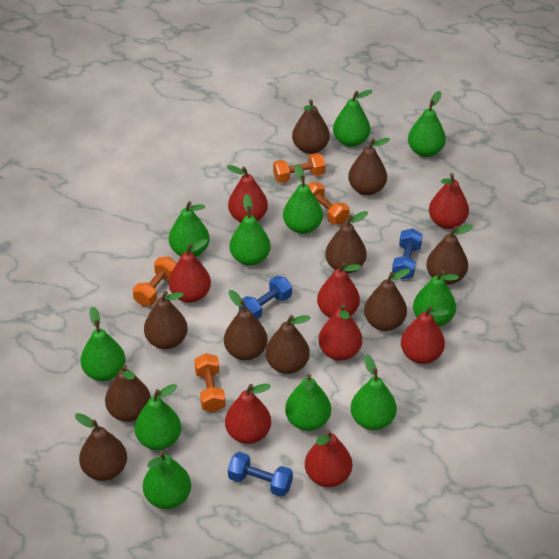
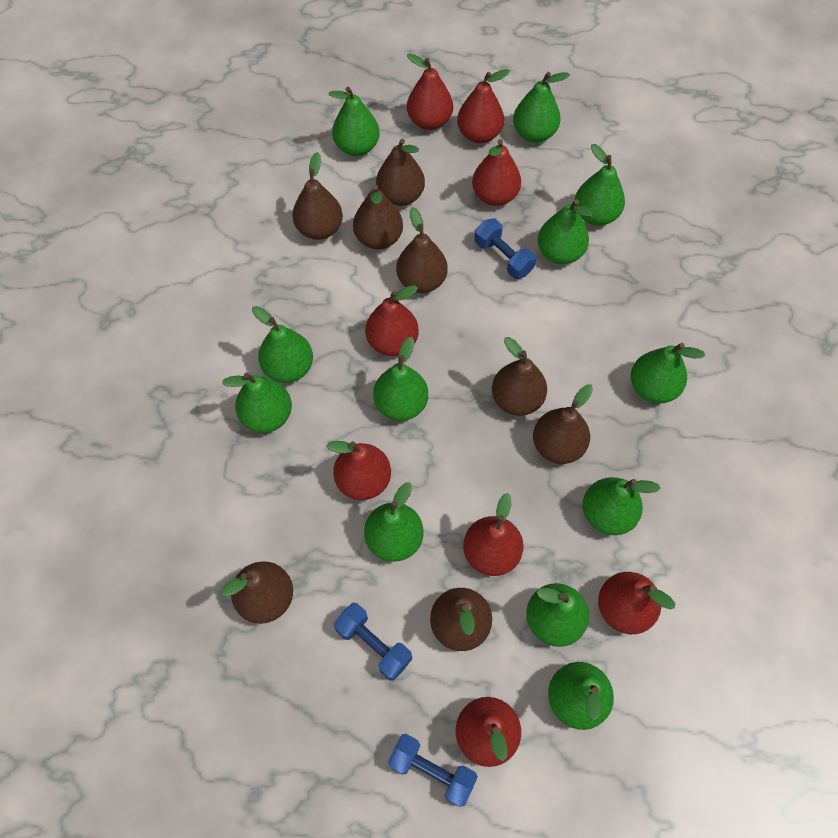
brown pear: [75,413,127,481] [105,365,151,422] [144,291,188,349] [224,290,268,360] [265,315,311,374] [292,99,330,154] [325,211,368,274] [348,138,390,195] [364,268,410,331] [426,224,474,285] = 10 -> [221,561,293,624] [292,152,343,240] [353,185,403,249] [376,139,425,206] [396,207,448,293] [430,588,492,651] [492,337,547,416] [533,385,593,464] = 8
green pear: [81,307,125,381] [135,384,181,450] [143,451,191,509] [169,201,210,257] [230,194,271,266] [283,164,323,234] [285,374,331,431] [333,90,373,147] [351,355,397,430] [408,91,446,157] [413,270,459,327] = 11 -> [222,373,292,433] [252,306,313,383] [328,86,380,156] [364,482,424,562] [373,337,428,421] [513,72,570,143] [526,583,589,647] [538,199,593,264] [548,662,614,730] [575,144,625,226] [583,477,661,535] [631,343,705,404] = 12
orange dumbbell: [133,256,177,306] [194,353,226,412] [273,153,326,183] [308,182,350,225] = 4 -> none = 0

